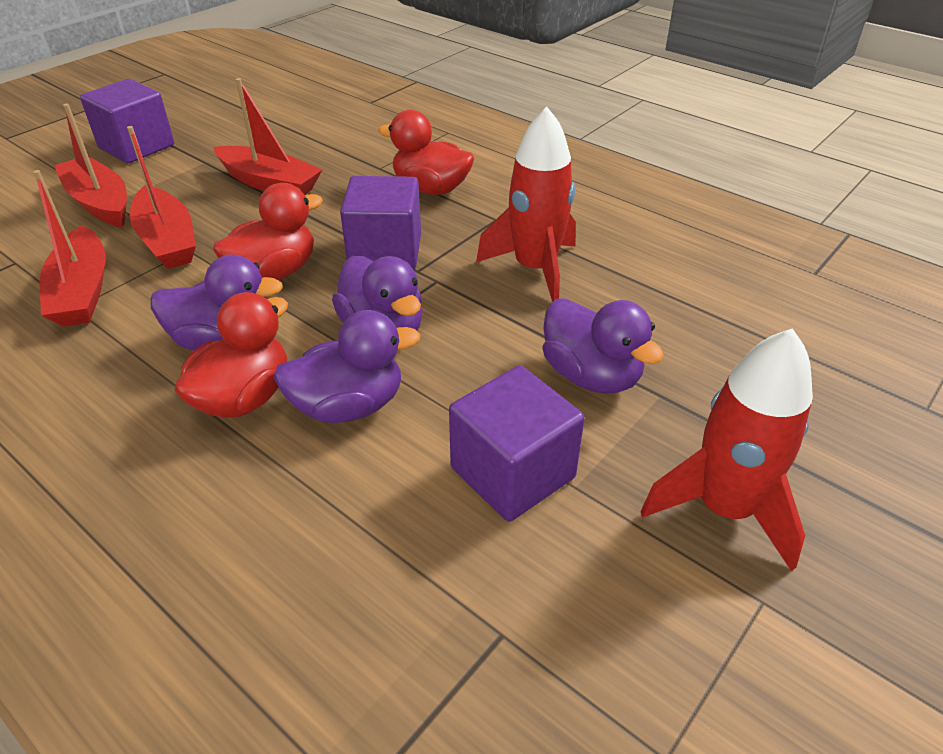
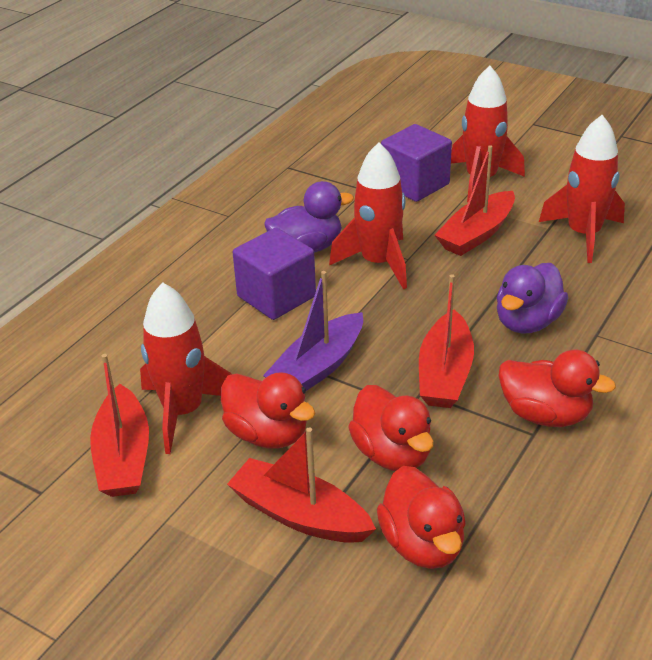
purple boat: none = 0 -> [263,271,363,391] = 1
purple cube: [80,79,174,163] [340,176,421,270] [449,365,585,522] = 3 -> [233,228,316,320] [381,124,452,202] = 2
purple duck: [151,255,283,351] [273,310,421,423] [332,256,423,331] [543,298,664,394] = 4 -> [264,181,354,253] [497,263,568,333] = 2
red duck: [175,292,288,418] [213,183,323,280] [378,110,474,195] = 3 -> [221,372,315,449] [348,385,434,471] [377,466,466,569] [499,350,616,427] = 4
red rocket: [476,107,576,302] [640,328,813,571] = 2 -> [140,282,232,454] [329,142,407,290] [451,66,525,202] [539,115,625,263] = 4

